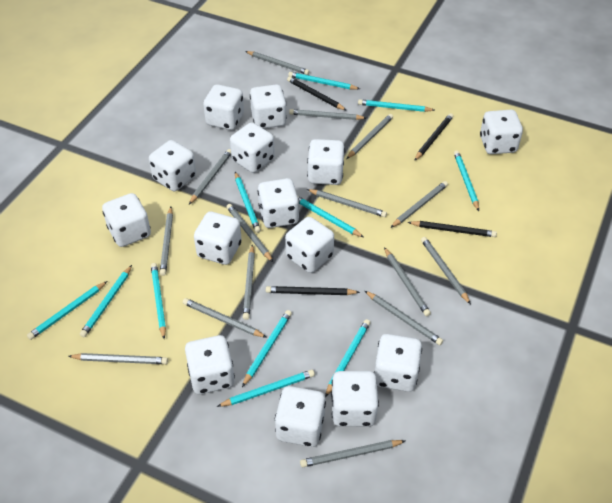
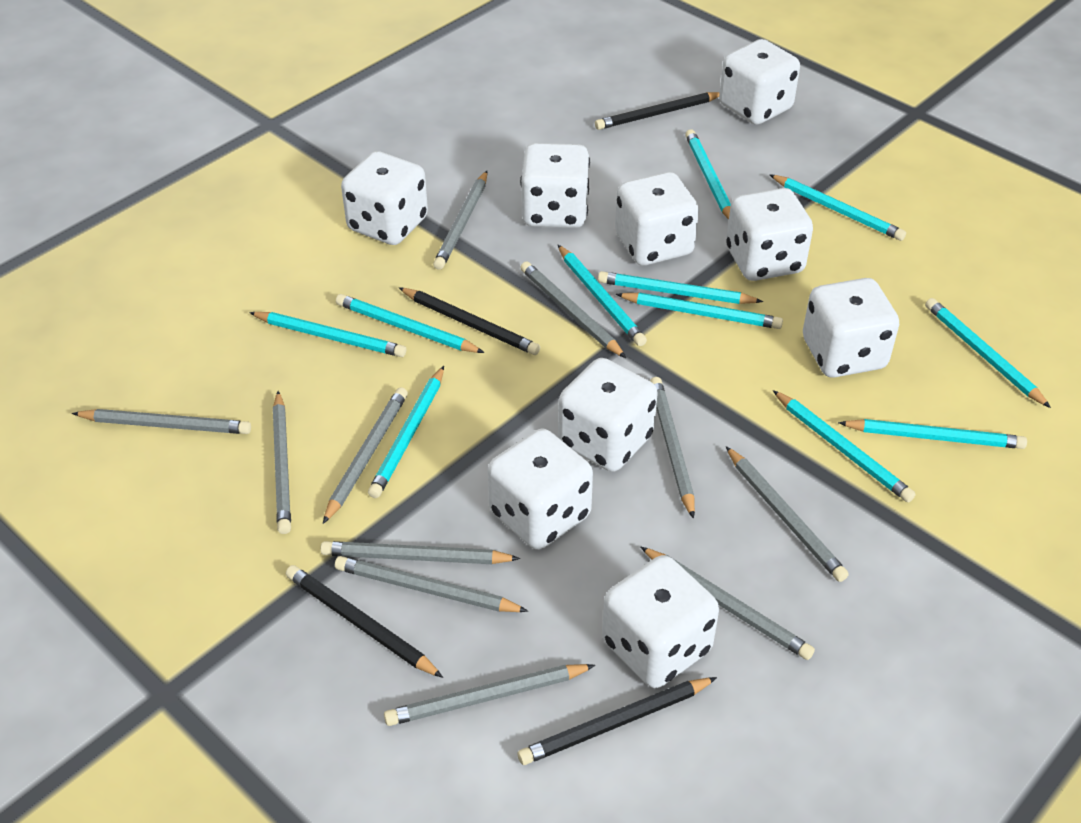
grey pencil: [68,353,168,364] [160,207,173,276] [183,298,267,338] [189,149,231,204] [226,204,273,262] [243,245,255,320] [245,51,310,75] [289,109,366,120] [300,440,405,467] [307,189,387,217] [346,114,393,159] [365,291,443,345] [384,247,431,316] [390,181,448,228] [421,237,471,304] = 15 -> [72,409,251,434] [273,391,291,534] [320,541,520,564] [323,387,408,524] [335,556,528,612] [384,664,595,726] [433,171,487,270] [520,261,626,358] [640,546,815,660] [650,377,695,519] [726,446,849,582] = 11
white dice: [102,193,151,247] [149,140,196,191] [185,335,235,394] [194,211,242,265] [203,84,244,130] [230,122,275,173] [250,84,287,129] [258,178,299,228] [275,386,326,447] [285,217,334,273] [307,139,345,185] [331,371,379,427] [374,334,422,392] [480,110,523,154] = 14 -> [341,151,428,245] [488,429,593,550] [520,143,590,228] [558,358,658,472] [602,555,719,688] [615,172,699,265] [719,39,800,125] [726,188,813,281] [803,278,899,378] = 9

